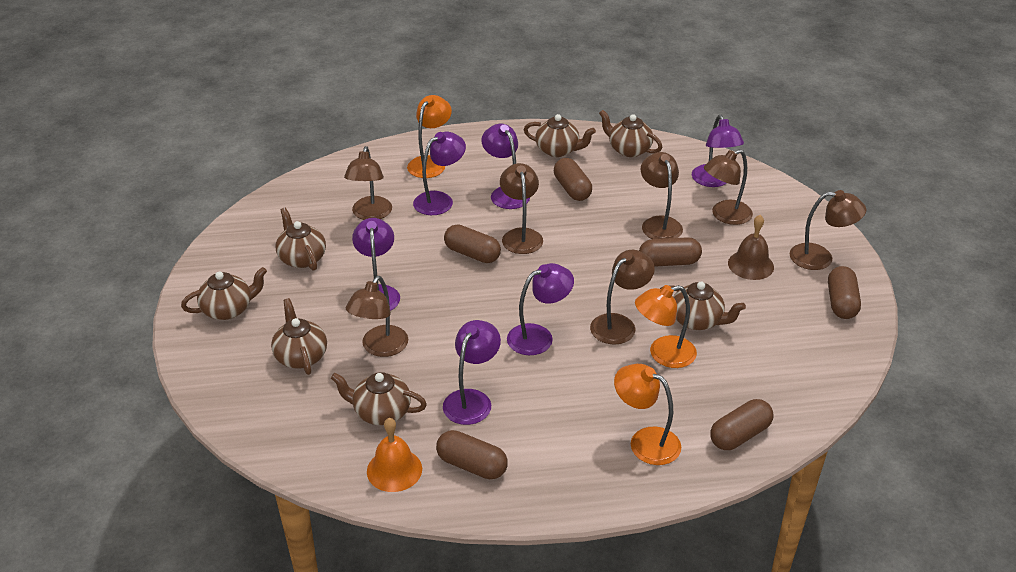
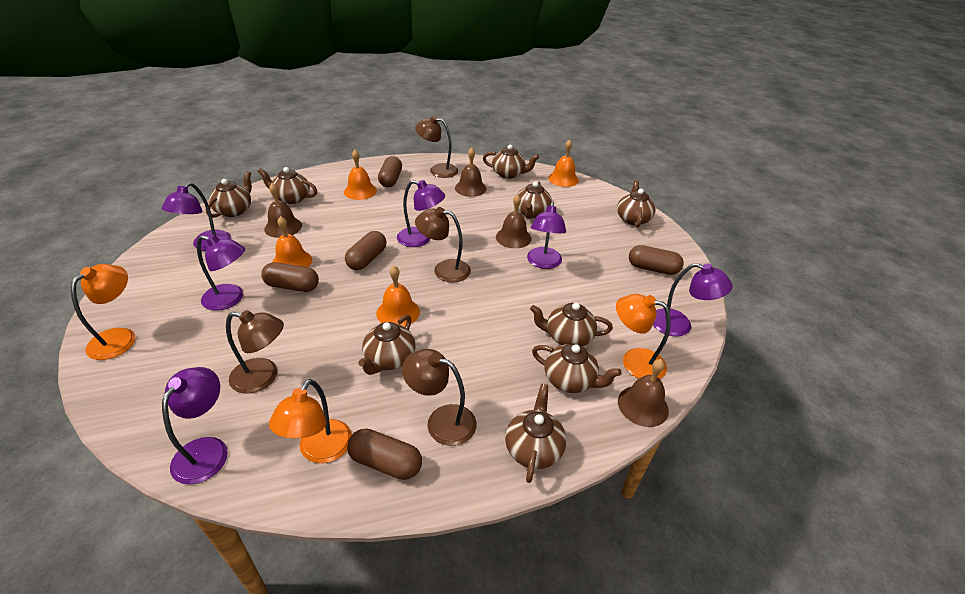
brown bell: [728,215,774,280] = 1 -> [264,183,302,238] [455,148,486,197] [496,194,532,249] [618,359,669,427] = 4
brown capsule: [436,430,508,479] [444,224,501,263] [554,158,592,201] [639,237,702,267] [710,399,773,450] [828,266,861,319] = 6 -> [261,262,319,292] [345,231,387,270] [347,428,422,480] [378,156,402,187] [629,245,684,275] = 5
brown lamp: [344,146,392,220] [346,276,408,357] [500,163,543,254] [590,250,655,345] [641,152,683,239] [704,149,753,225] [790,190,866,270] = 7 -> [226,310,284,394] [402,349,477,446] [415,116,458,178] [415,207,471,282] = 4
brown teapot: [181,267,267,320] [271,298,327,375] [276,207,326,271] [331,372,427,425] [524,114,596,157] [599,110,662,157] [660,282,746,330] = 7 -> [206,171,252,218] [258,167,317,204] [358,315,415,375] [483,145,539,179] [505,384,566,483] [518,181,552,218] [530,303,613,346] [532,344,622,393] [617,180,655,227] = 9
orange bell: [367,418,422,492] = 1 -> [272,216,312,267] [344,150,377,200] [376,266,420,327] [548,139,579,187] = 4

